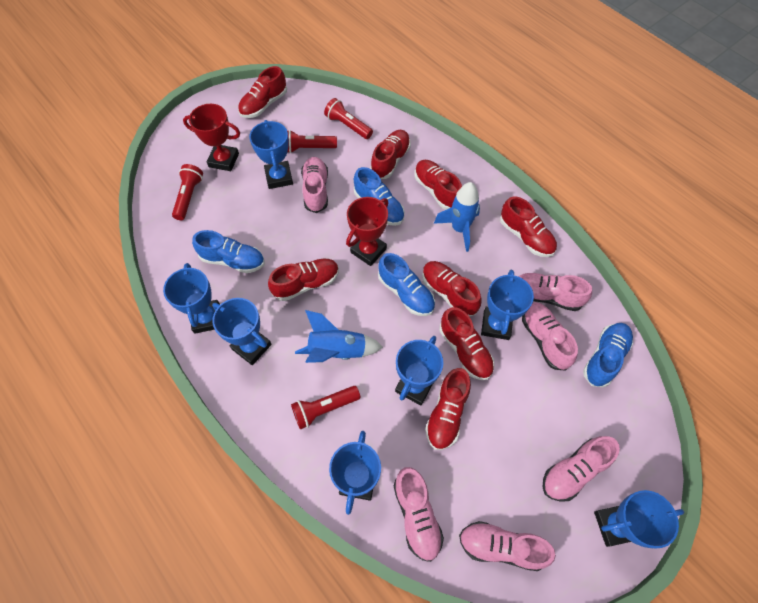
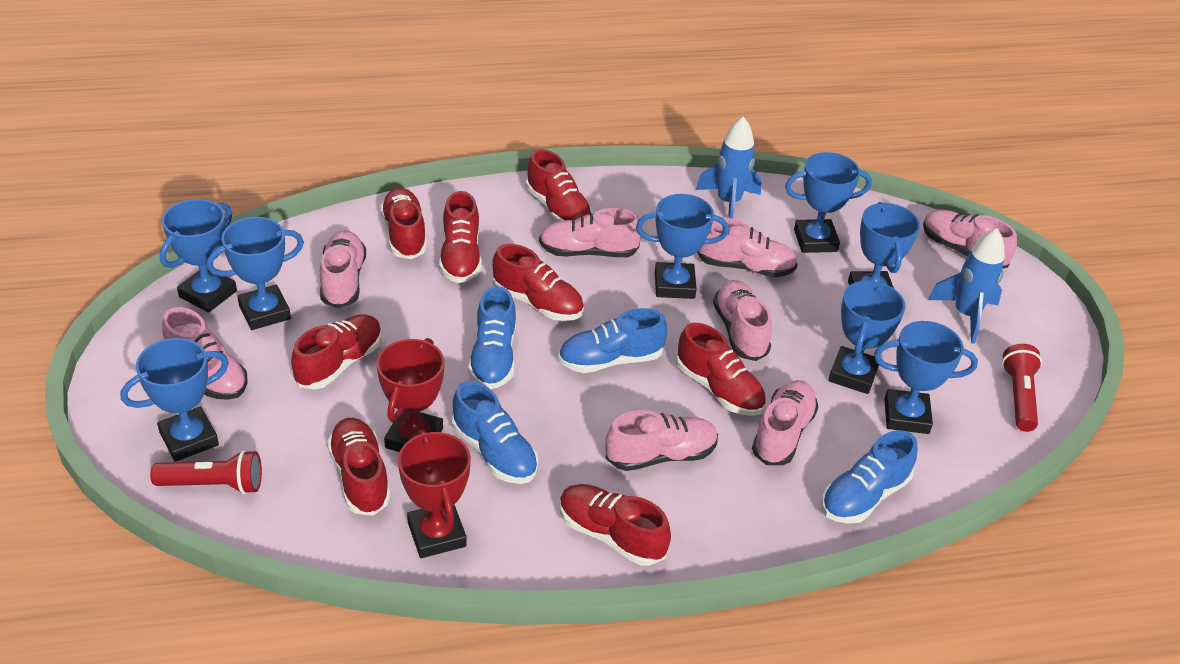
blue trophy: [163,263,220,334] [212,298,272,365] [249,120,293,189] [329,431,381,515] [395,336,443,405] [481,270,534,340] [594,490,684,548] = 7 -> [121,338,229,462] [160,199,237,313] [207,217,304,330] [636,194,729,299] [785,152,872,253] [828,281,905,394] [848,202,920,288] [874,321,978,434] = 8
pink shoe: [301,157,328,213] [394,467,444,562] [459,521,556,571] [518,273,592,311] [522,302,578,370] [543,436,620,502] = 6 -> [162,307,248,400] [320,230,366,308] [539,208,641,257] [605,410,718,471] [697,217,798,277] [713,280,772,361] [752,380,818,465] [923,209,1017,269] = 8
red flashlight: [172,164,203,220] [287,130,337,153] [291,386,361,429] [324,98,373,139] = 4 -> [150,450,262,494] [1002,344,1042,432] = 2

